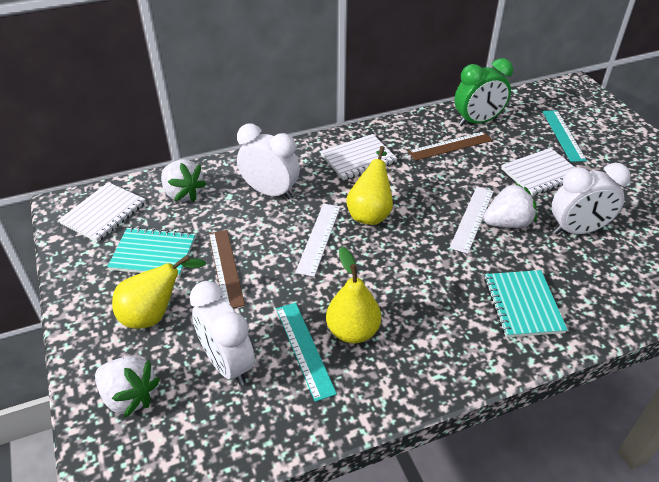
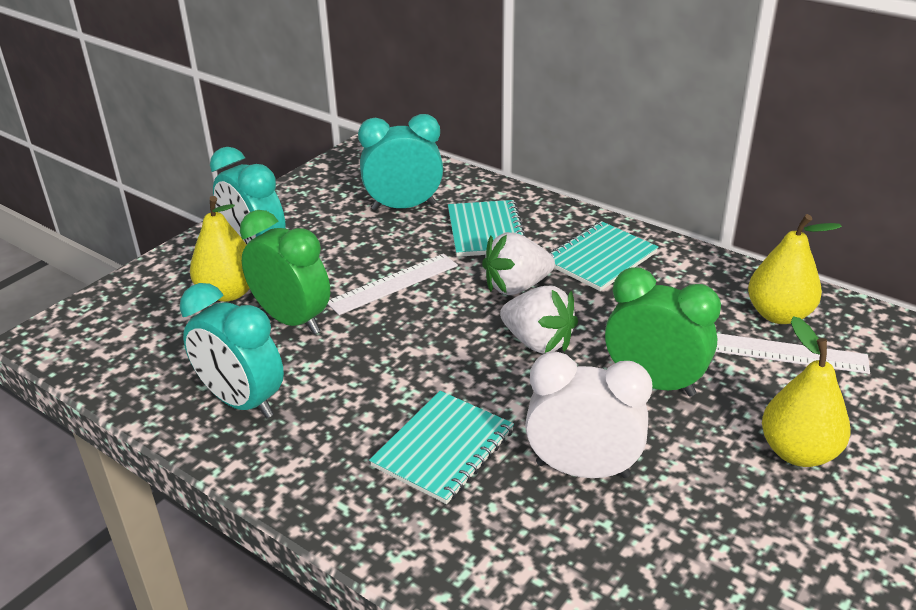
brown ruler: [209,230,245,308] [408,132,492,161] = 2 -> none = 0
green clock: [454,58,513,126] = 1 -> [240,210,330,334] [605,267,721,396] = 2
turquoise clock: none = 0 -> [180,283,284,418] [210,147,286,244] [358,114,443,210] = 3
turquoise notebook: [107,227,195,277] [484,270,567,338] = 2 -> [369,391,514,504] [448,200,526,257] [549,221,658,291] = 3
turquoise ruler: [276,303,337,402] [543,110,587,162] = 2 -> none = 0
white clock: [189,281,255,386] [237,124,300,200] [552,162,631,235] = 3 -> [525,352,652,478] = 1
white notebook: [58,182,146,242] [320,134,398,181] [501,148,575,196] = 3 -> none = 0
white strawberry: [95,356,160,418] [161,160,207,202] [483,183,537,228] = 3 -> [482,232,555,295] [500,286,578,354] = 2

